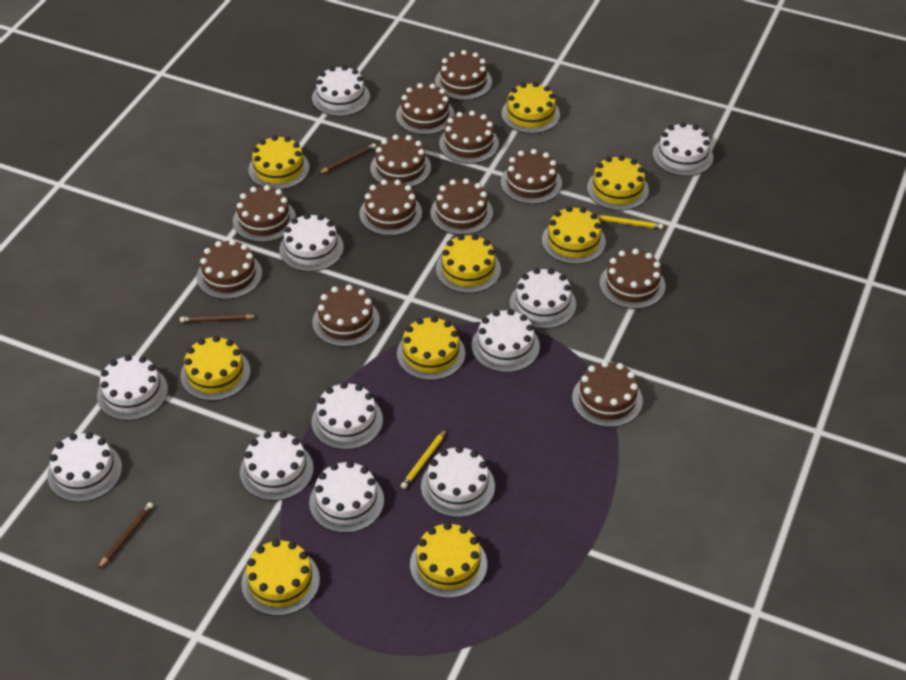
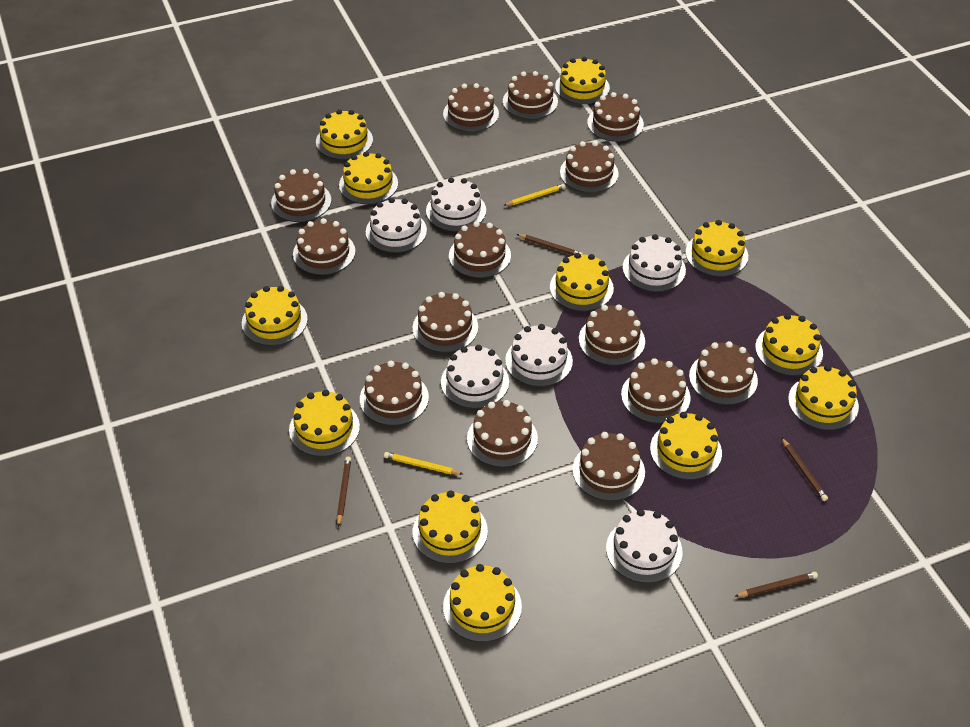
brown cake: [197,239,262,299] [233,185,296,242] [312,285,380,347] [359,179,422,236] [370,134,431,187] [396,83,455,135] [430,178,493,235] [435,50,492,100] [439,111,499,164] [501,149,562,204] [572,361,643,427] [600,249,666,309] = 12 -> [271,169,331,222] [293,218,355,275] [360,361,429,426] [413,292,478,353] [443,83,499,132] [449,221,511,278] [467,400,538,467] [503,71,558,119] [560,141,619,193] [572,432,645,501] [579,304,645,365] [587,92,644,142] [621,358,691,423] [689,341,758,405] = 14
brown pencil: [98,502,153,569] [180,314,258,322] [318,143,376,174] = 3 -> [337,457,351,527] [517,234,583,255] [734,572,818,597] [781,437,828,501] = 4
white cake: [47,432,122,502] [97,354,168,421] [240,431,314,501] [279,213,344,272] [309,461,384,533] [311,382,383,450] [312,65,370,116] [421,446,495,517] [472,309,540,372] [510,268,576,329] [653,122,713,176] = 11 -> [366,198,427,253] [426,178,486,232] [441,345,509,409] [505,324,573,387] [606,509,683,583] [622,234,686,292] = 6
yellow cake: [181,336,250,401] [241,539,320,616] [248,135,310,190] [397,316,465,380] [410,522,487,598] [436,234,501,293] [502,82,560,134] [542,206,606,264] [587,155,649,211] = 9 -> [242,286,308,346] [289,390,360,457] [316,109,373,160] [339,152,398,204] [413,490,488,564] [443,564,522,642] [550,253,614,311] [555,57,610,104] [650,412,722,480] [685,220,748,277] [755,314,823,376] [788,365,859,430] = 12

